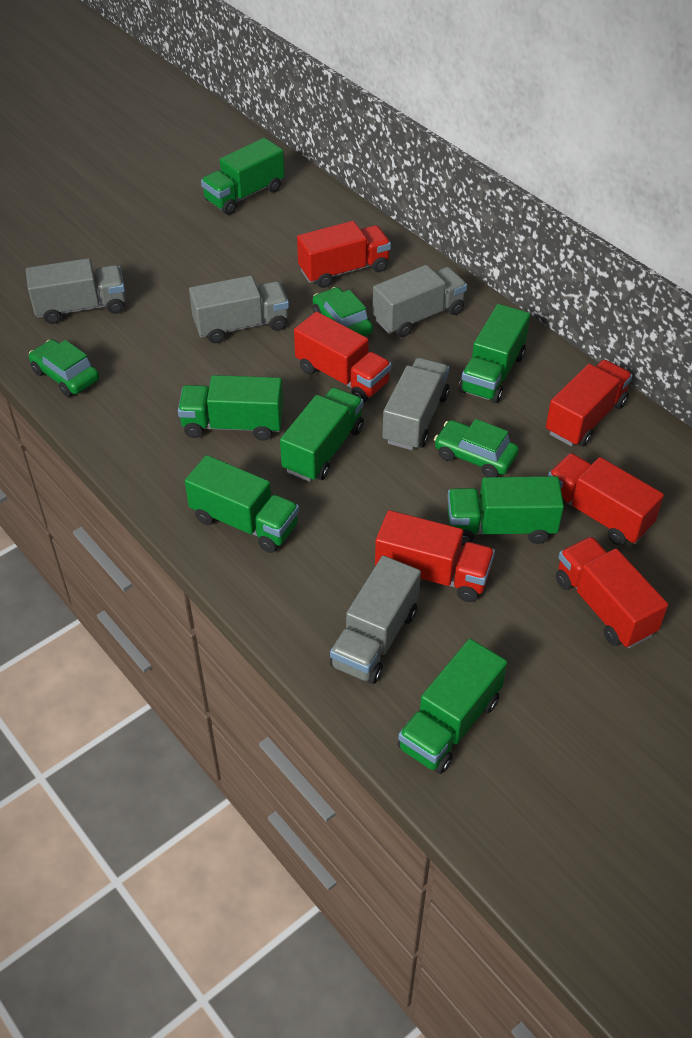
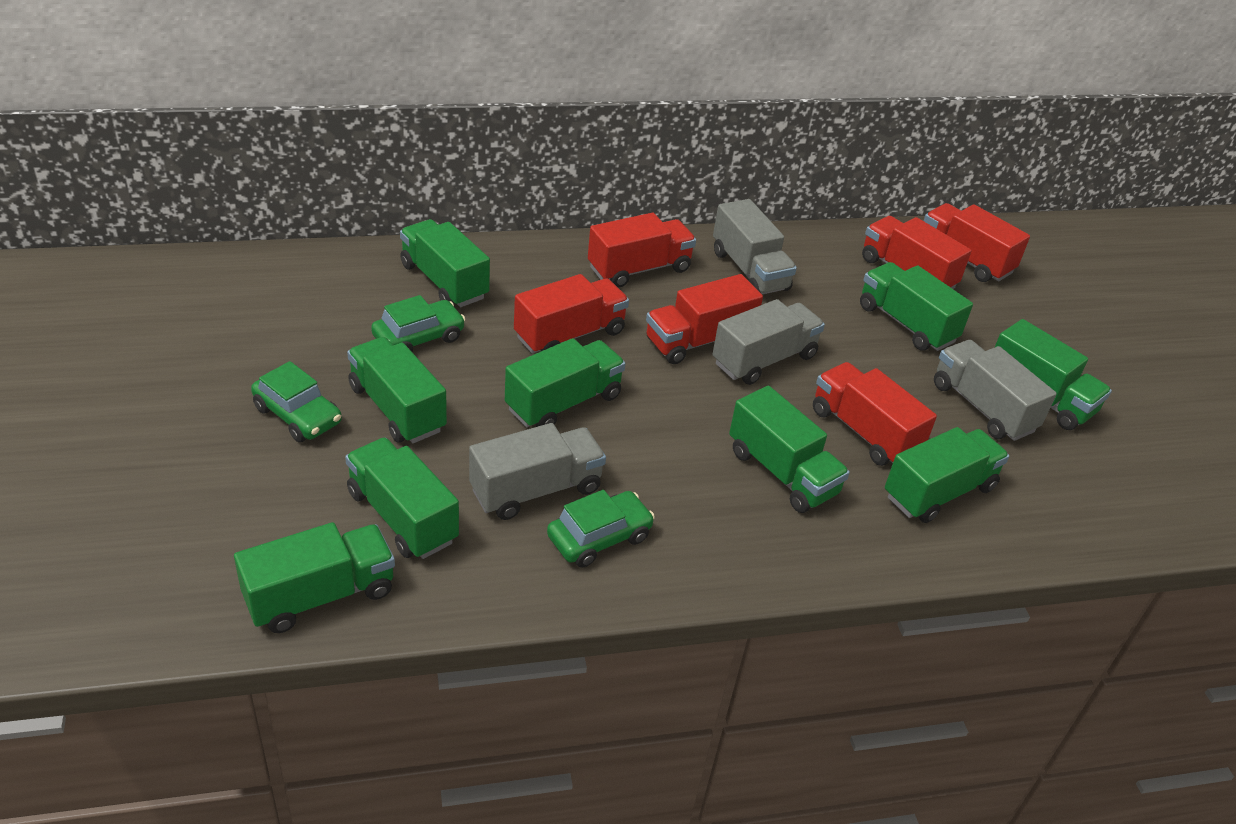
green truck: [178,375,284,441] [185,455,299,553] [201,138,285,215] [280,388,364,482] [398,639,507,774] [447,476,564,545] [459,304,530,403] = 7 -> [234,522,395,633] [345,438,459,559] [347,337,447,443] [400,219,490,307] [505,338,626,427] [729,386,850,513] [860,262,973,351] [885,427,1009,523] [995,319,1112,430] = 9
grey truck: [26,258,126,324] [189,275,289,343] [330,556,421,684] [373,265,467,337] [382,358,449,450] = 5 -> [469,423,606,520] [712,299,825,385] [713,199,797,294] [934,340,1057,441] = 4

